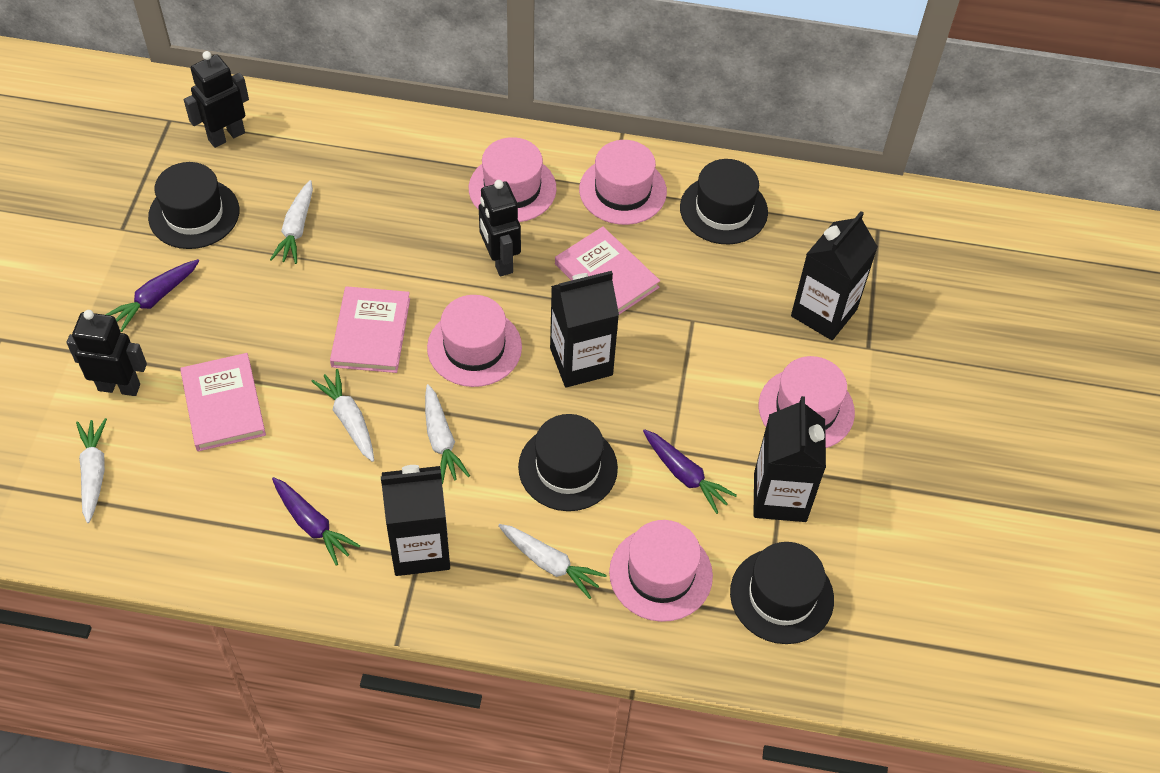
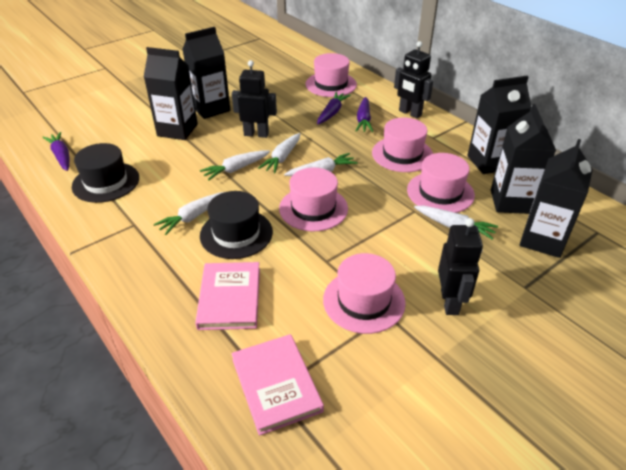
black carton: [381,465,450,576] [550,271,619,387] [753,396,826,522] [791,211,878,340] = 4 -> [144,47,198,140] [182,27,231,119] [467,76,532,174] [491,104,556,214] [520,139,593,258] = 5
black hat: [148,162,239,249] [518,414,618,511] [680,159,768,245] [730,542,834,644] = 4 -> [72,143,139,203] [200,191,273,259] = 2
pink book: [180,353,266,451] [330,286,410,373] [555,226,660,315] = 3 -> [195,262,260,330] [231,334,324,436] = 2

